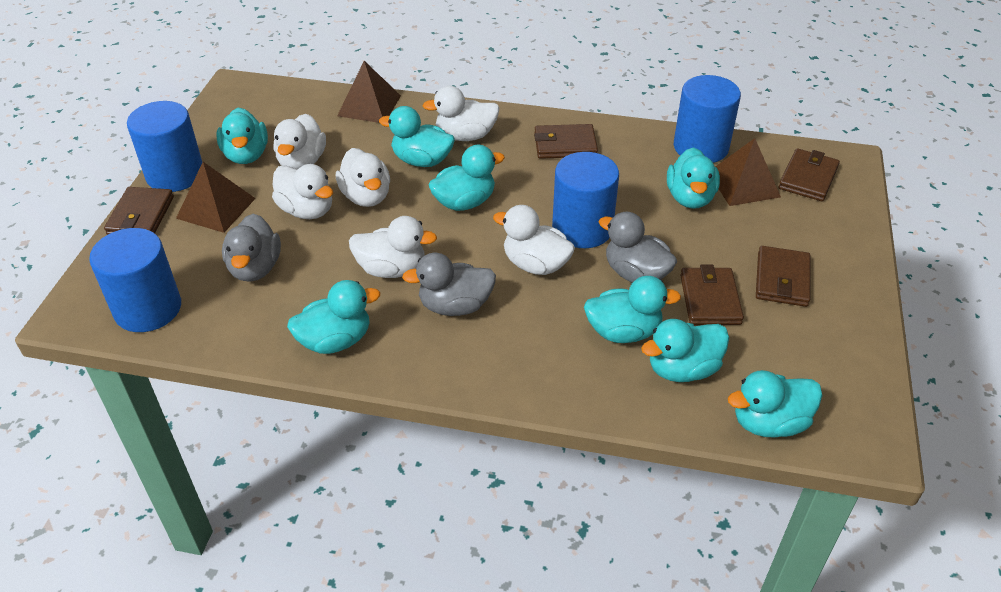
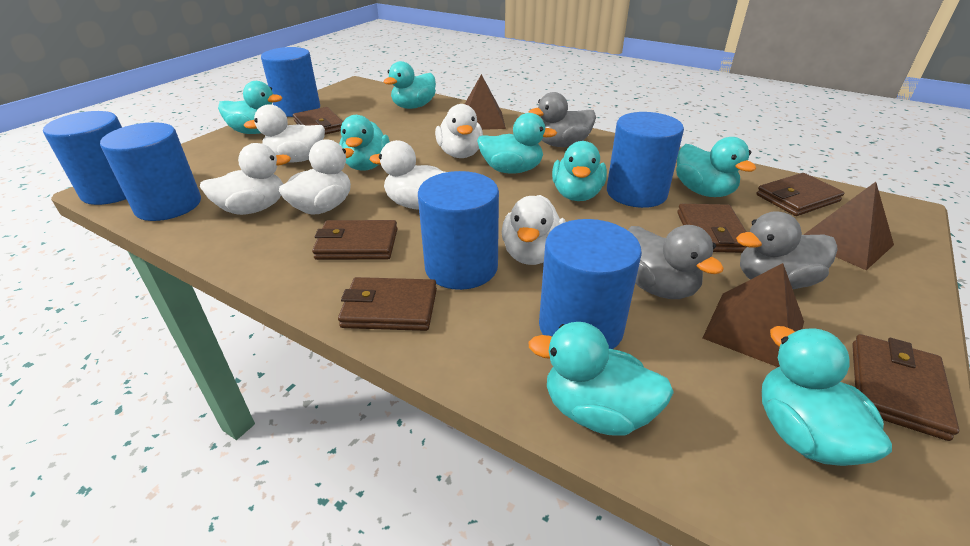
blue cylinder: [89,228,181,332] [127,101,202,192] [552,152,619,248] [674,75,741,163] = 4 -> [43,111,126,205] [100,122,201,221] [261,47,320,117] [418,171,499,290] [539,219,642,349] [607,112,684,208] = 6
brown wallet: [104,187,174,235] [534,124,598,159] [680,265,744,325] [756,246,810,307] [779,148,840,201] = 5 -> [293,107,343,135] [312,220,398,260] [338,277,437,331] [677,204,746,253] [756,173,844,216] [852,334,959,441] = 6

